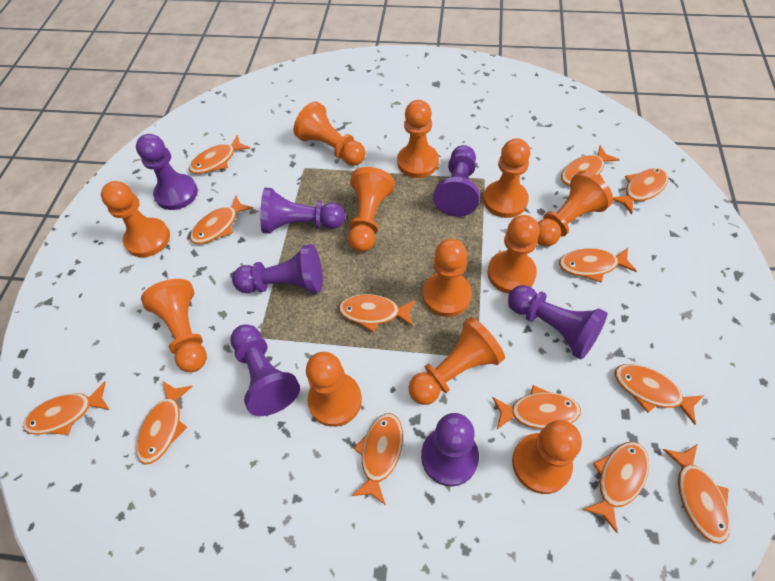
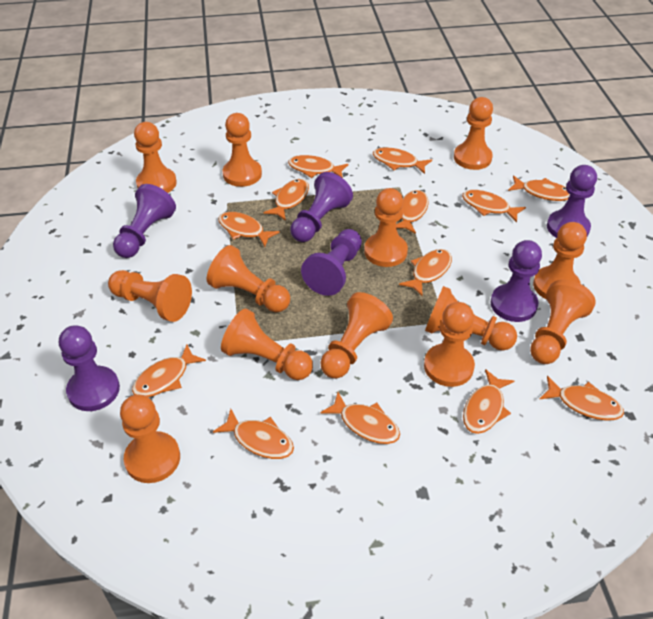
orange pawn: [101,181,170,257] [141,279,207,372] [293,101,366,166] [306,352,362,427] [348,167,395,252] [397,100,439,178] [408,317,505,405] [423,239,472,317] [483,138,530,218] [487,215,540,294] [512,420,582,494] [537,171,613,246] = 12 -> [108,270,192,322] [120,395,180,483] [134,122,177,193] [207,245,290,312] [221,308,313,380] [223,113,262,187] [320,292,393,379] [364,188,408,267] [424,302,475,387] [425,286,517,351] [454,97,493,170] [530,280,596,364] [533,222,587,300] = 13
purple pawn: [136,134,198,210] [230,324,300,416] [232,244,323,293] [260,188,345,234] [421,413,479,486] [433,145,480,217] [508,285,608,359] = 7 -> [59,325,120,411] [113,184,176,258] [290,172,353,242] [301,229,362,296] [490,240,542,322] [547,165,597,238] = 6

